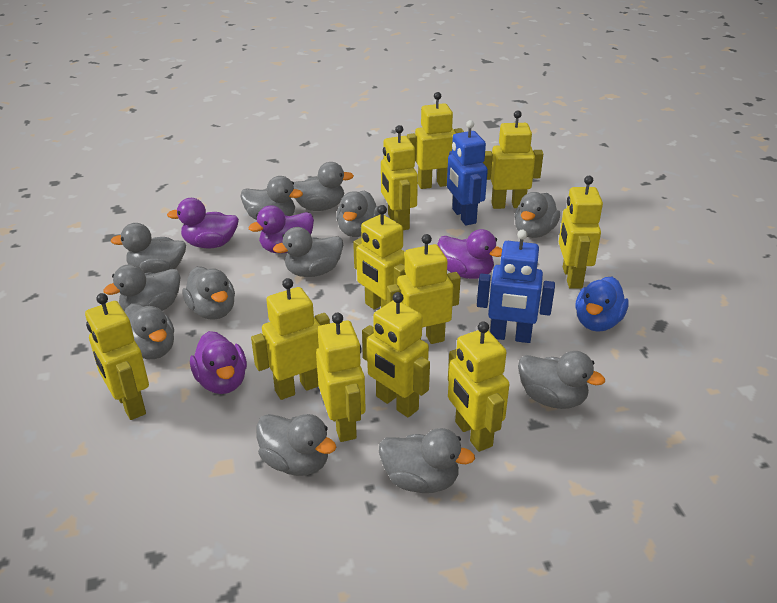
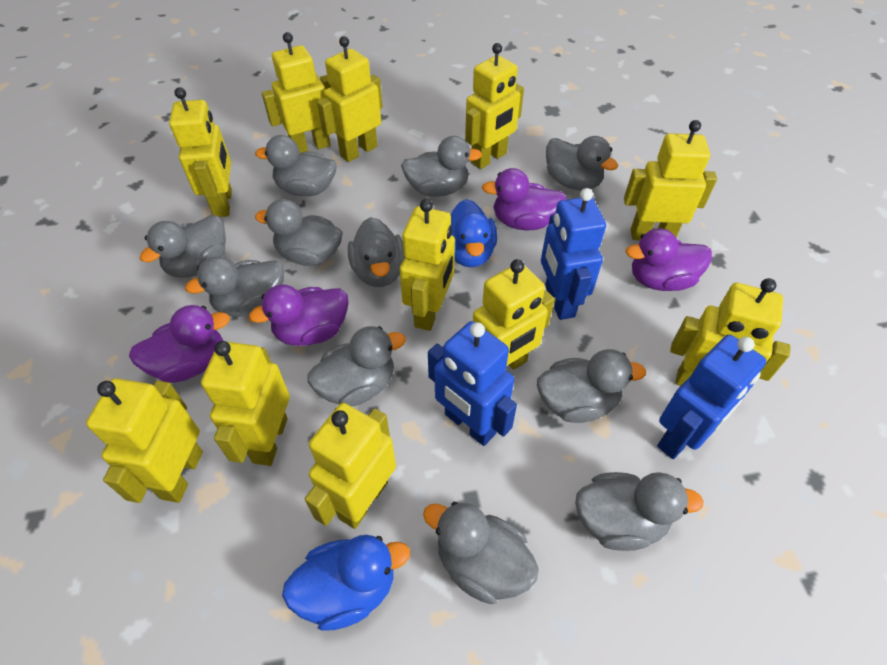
blue duck: [575,277,629,332] = 1 -> [282,535,410,631] [451,199,497,267] = 2
blue robot: [447,120,488,225] [477,230,555,343] = 2 -> [428,321,517,446] [541,188,606,320] [657,335,766,459] = 3
grey duck: [103,264,180,311] [111,223,186,273] [124,303,174,359] [182,267,235,320] [240,176,303,220] [256,414,336,476] [273,227,343,277] [293,162,354,211] [336,190,380,237] [379,428,475,493] [514,192,560,238] [518,351,605,409] = 12 -> [139,215,226,278] [185,256,284,317] [255,135,337,196] [255,199,343,266] [307,326,406,407] [348,217,404,287] [401,136,482,197] [423,502,539,604] [537,349,646,423] [546,136,618,191] [575,472,704,551] = 11

